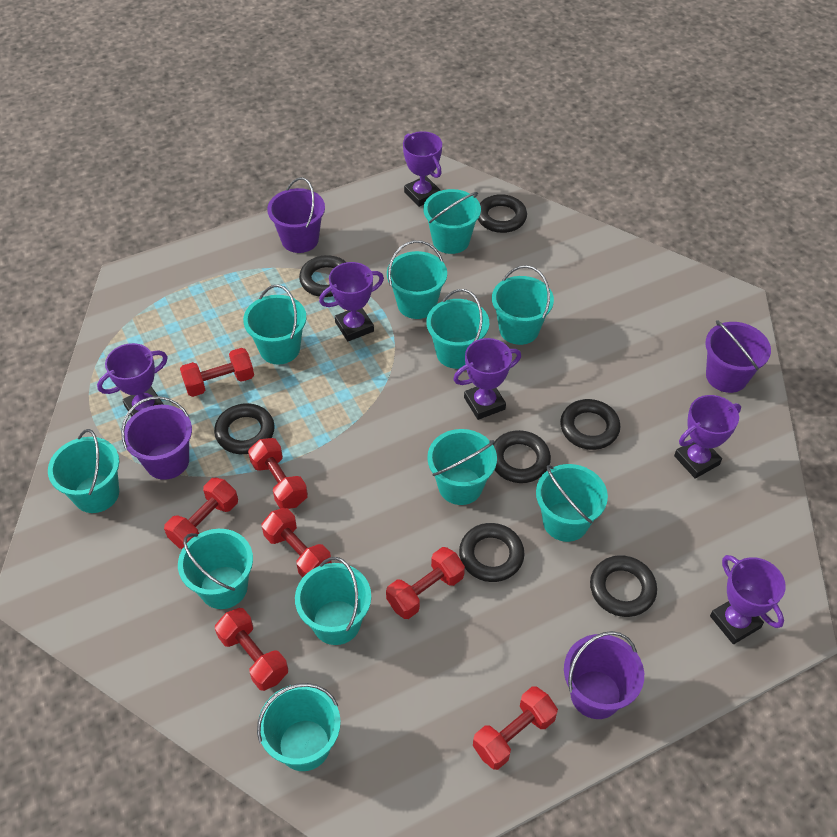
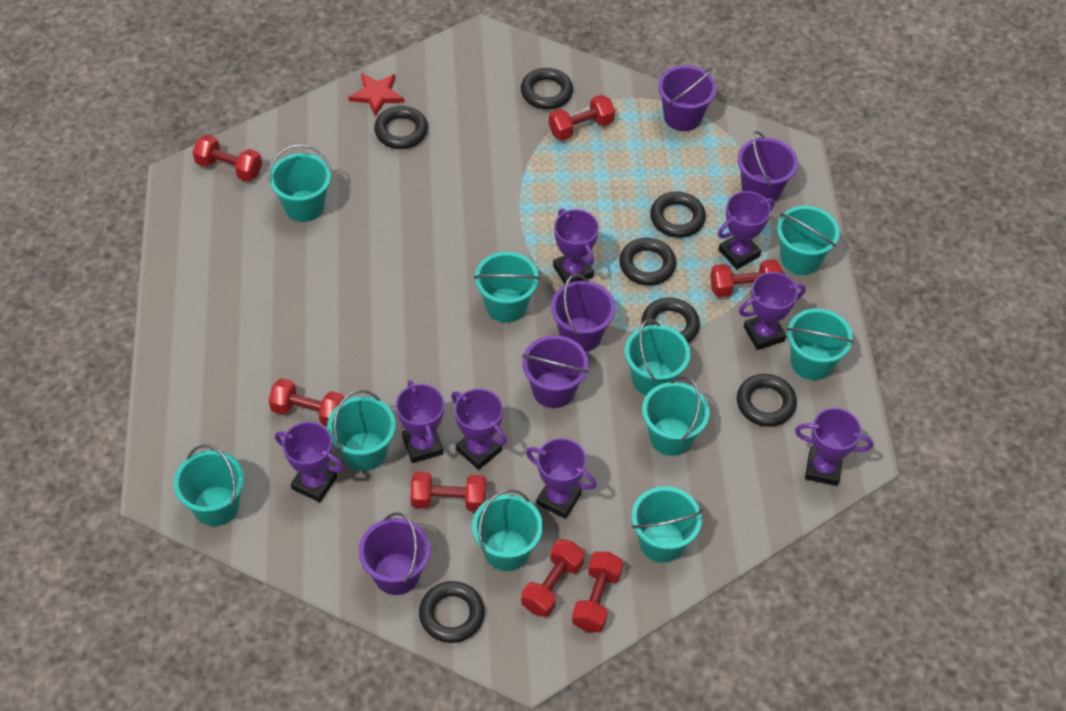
purple bucket: [121,396,192,480] [267,177,325,253] [564,631,644,719] [705,320,771,393] = 4 -> [358,512,430,595] [522,335,589,408] [551,274,615,352] [658,65,717,131] [738,131,798,204] = 5
purple trophy: [97,343,168,416] [319,262,384,341] [403,131,442,207] [453,338,521,420] [674,395,741,478] [710,555,786,644] = 6 -> [275,422,344,502] [396,380,444,463] [451,389,507,470] [526,438,597,519] [553,209,599,284] [718,191,775,269] [739,272,806,350] [795,408,873,486] = 8
red star: none = 0 -> [348,73,404,116] = 1
turquoise bucket: [48,429,119,513] [178,529,253,609] [243,285,306,365] [257,683,341,771] [295,557,371,645] [387,240,447,319] [424,189,481,254] [426,289,489,369] [427,429,497,505] [492,265,554,345] [536,464,608,542] = 11 -> [174,445,244,526] [268,144,331,222] [327,390,396,471] [472,489,543,571] [474,252,540,323] [625,319,690,396] [632,486,703,563] [642,376,710,456] [777,206,840,275] [786,308,854,380] = 10

